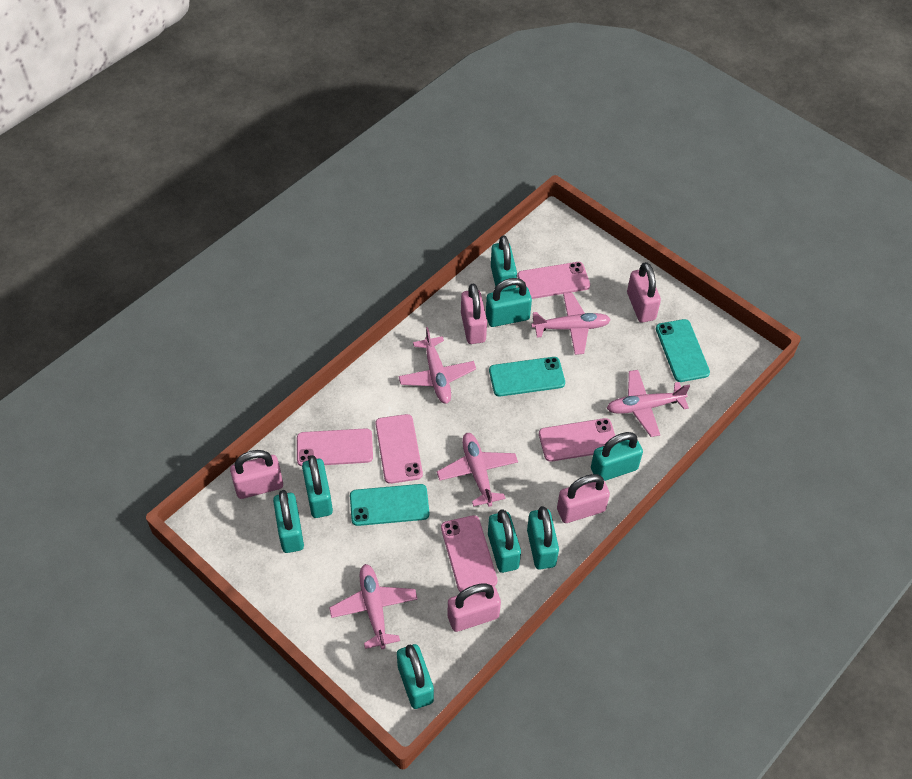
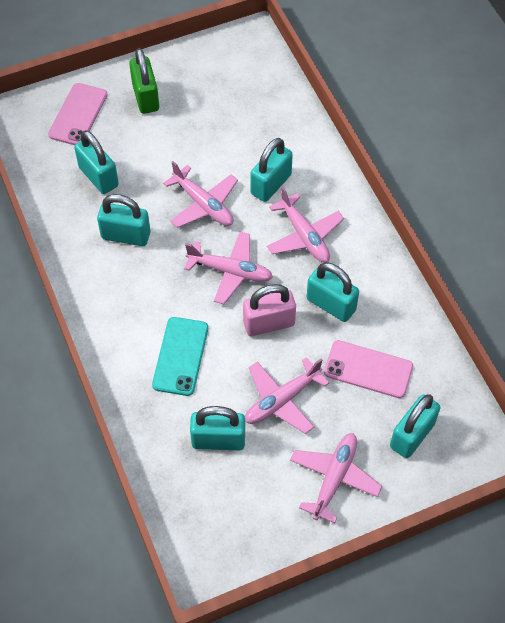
green padlock: none = 0 -> [129,48,159,114] = 1
pink padlock: [230,450,283,499] [448,583,501,632] [461,283,487,344] [557,474,610,523] [627,262,661,322] = 5 -> [243,284,296,336] = 1
pink phone: [297,428,373,466] [375,414,423,484] [441,515,498,592] [517,262,590,299] [539,418,615,462] = 5 -> [48,83,108,145] [324,340,413,398] = 2
turquoise padlock: [273,490,304,553] [302,455,333,518] [397,644,434,709] [486,278,532,327] [488,509,521,573] [491,235,517,291] [527,506,559,569] [591,432,643,481] = 8 -> [74,130,119,194] [97,194,150,246] [190,406,245,450] [250,138,293,202] [307,262,359,322] [390,394,441,458] = 6
turquoise phone: [350,484,429,526] [489,357,565,397] [656,319,710,382] = 3 -> [152,317,208,396] = 1

